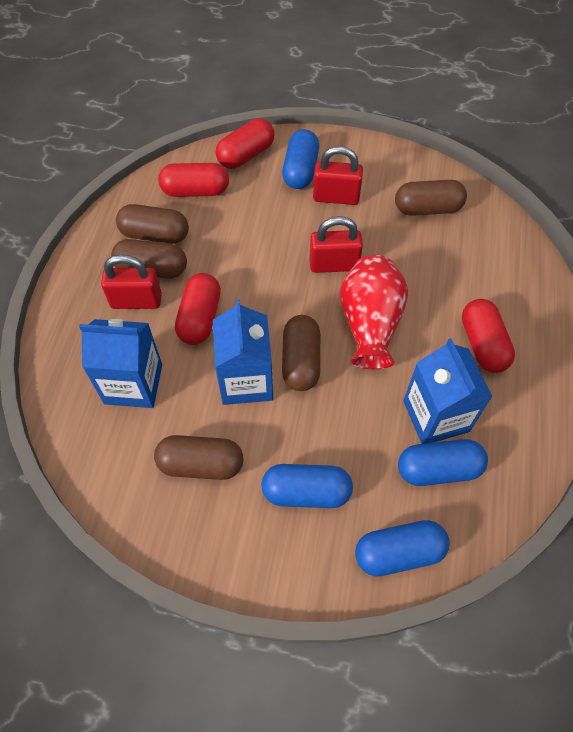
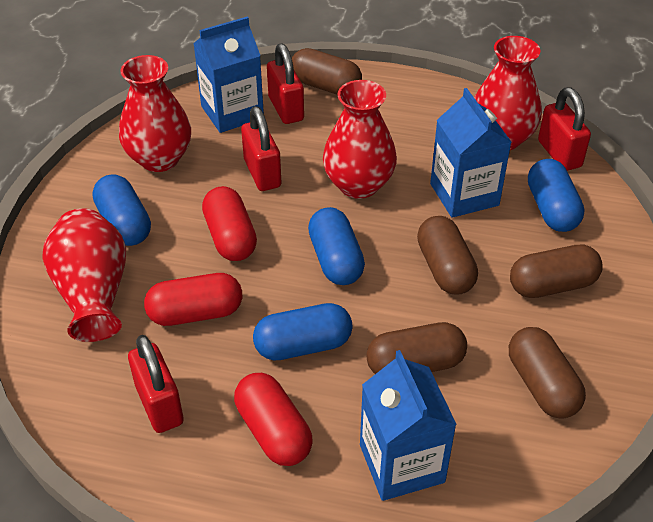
red capsule: [158,163,229,197] [175,273,221,345] [216,118,275,169] [462,299,515,373] = 4 -> [144,273,242,326] [202,186,257,261] [234,373,313,466] = 3
red padlock: [101,254,162,309] [309,216,363,273] [313,146,363,205] = 3 -> [128,335,184,433] [241,106,281,191] [267,43,304,124] [538,87,591,171] = 4
red vase: [340,255,409,369] = 1 -> [42,208,126,342] [119,55,191,172] [323,80,397,199] [474,36,542,150] = 4

